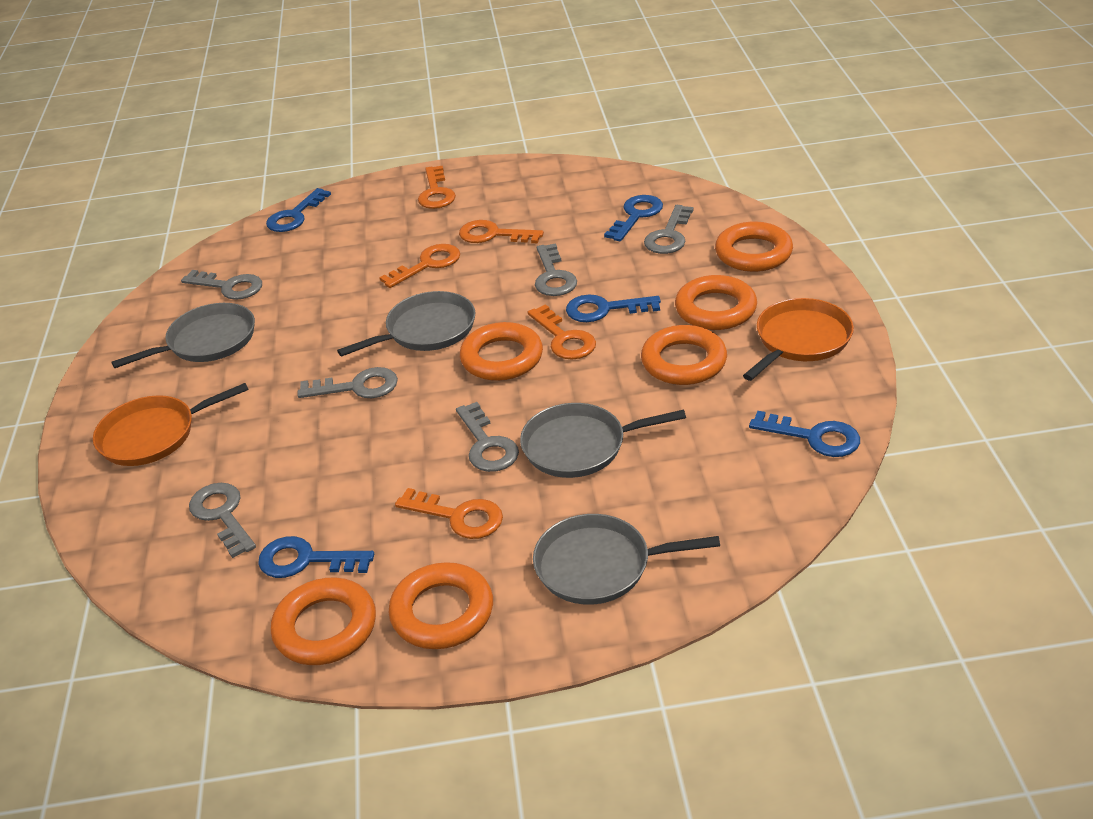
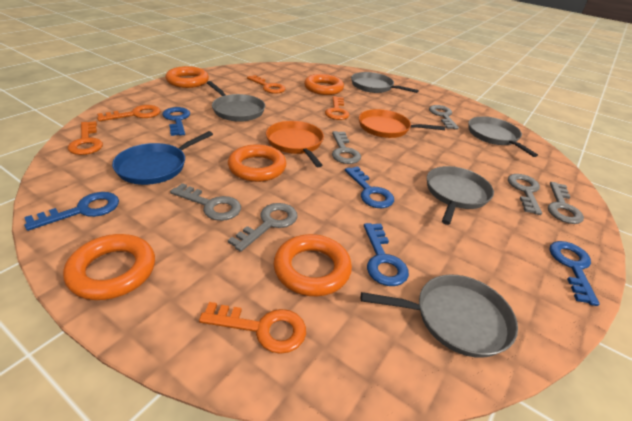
blue pan: none = 0 -> [112,131,213,185] = 1
grey pan: [111,303,255,368] [337,291,475,357] [520,403,686,478] [533,514,720,605] = 4 -> [207,81,265,122] [351,72,419,93] [361,274,518,358] [427,166,494,225] [468,116,538,157] = 5
orange ring: [271,578,376,665] [389,562,493,649] [460,322,543,381] [641,325,727,385] [675,275,757,330] [715,222,793,272] = 6 -> [63,234,155,300] [166,66,209,88] [228,144,286,182] [274,234,352,296] [304,74,344,95] = 5

